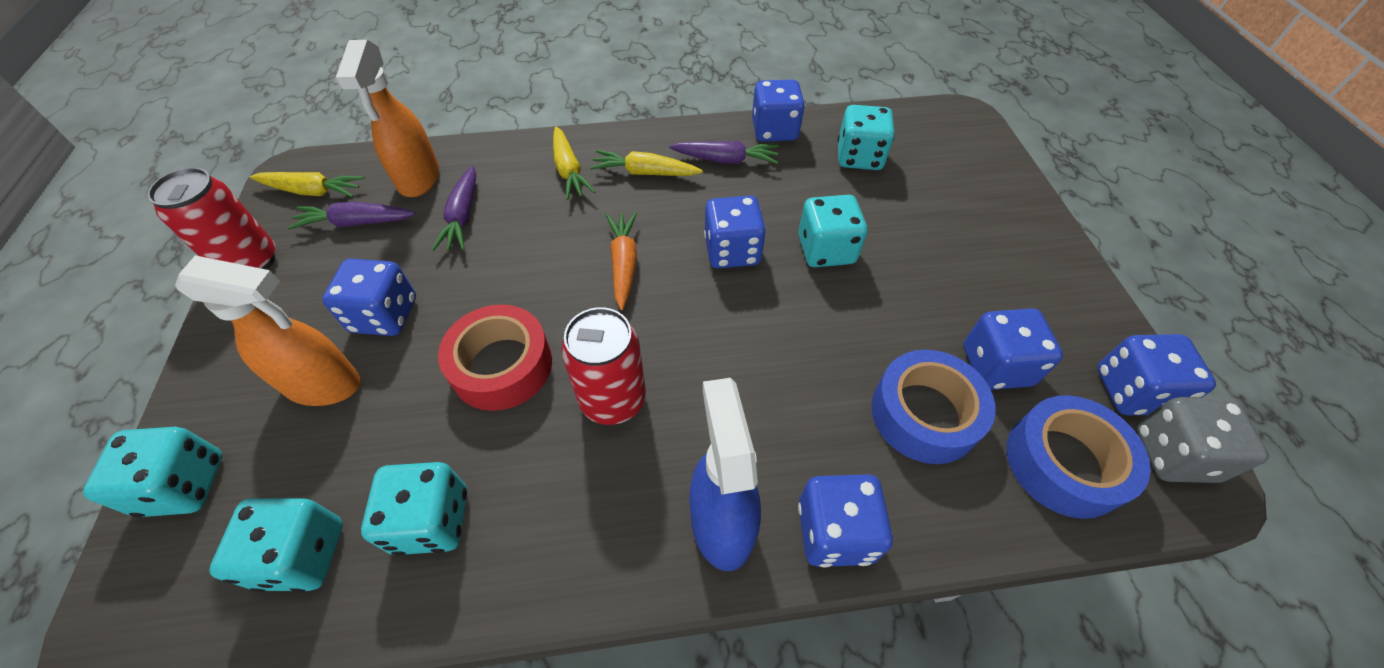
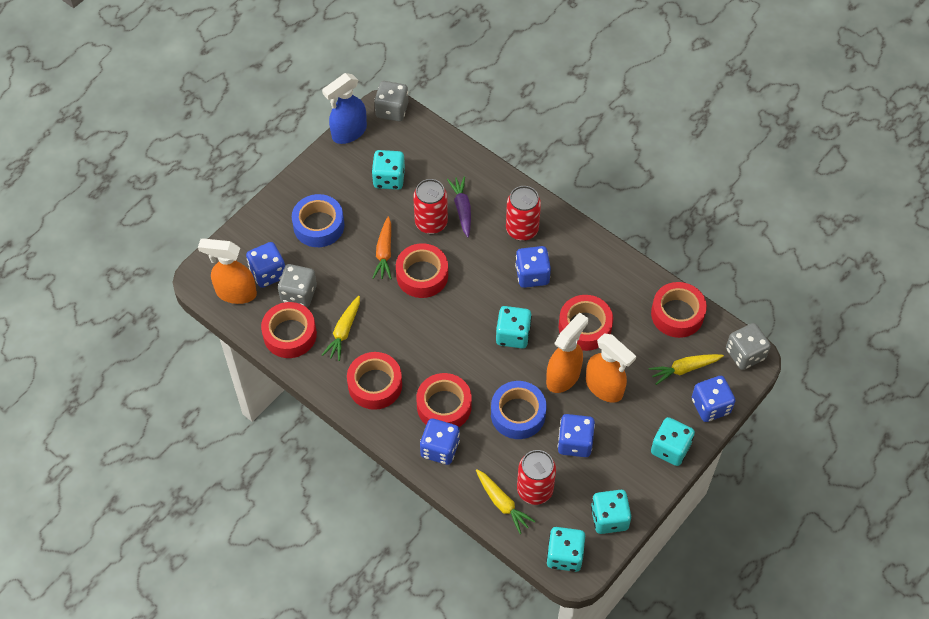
blue dice: [322,259,416,336] [704,196,766,268] [752,80,805,142] [798,474,893,567] [963,308,1063,390] [1097,334,1216,415] = 6 -> [246,242,285,288] [420,419,460,465] [515,246,551,288] [558,414,595,457] [692,376,736,422] = 5
grey dice: [1136,397,1269,483] = 1 -> [278,264,317,307] [374,81,408,121] [726,323,771,370] = 3
orange spray bottle: [175,255,360,406] [335,40,439,197] = 2 -> [198,238,257,304] [546,312,588,393] [586,333,636,403] = 3
purple carrot: [287,202,415,229] [432,166,476,251] [669,141,779,164] = 3 -> [447,176,471,237] = 1
red can: [147,167,275,270] [561,307,646,425] = 2 -> [413,179,448,234] [506,186,541,241] [517,450,556,505] = 3
red tape: [438,304,552,411] = 1 -> [261,302,317,358] [347,352,402,410] [396,243,448,298] [416,373,472,427] [559,295,613,351] [651,282,707,338] = 6

